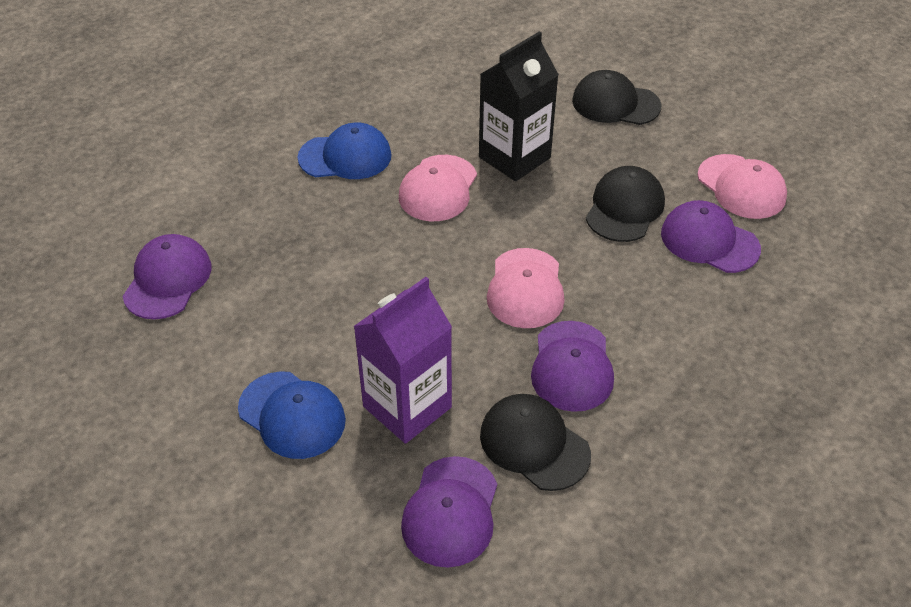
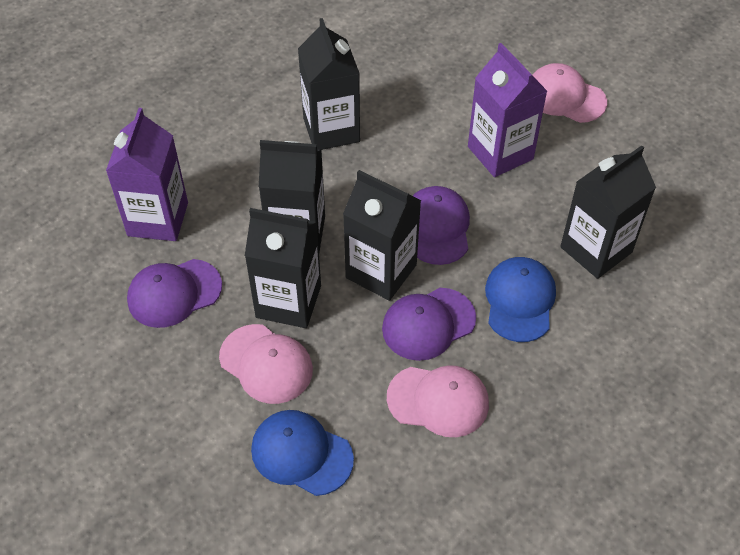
black cap: [480,394,591,491] [572,70,661,125] [586,166,665,242] = 3 -> none = 0
black carton: [479,31,559,182] = 1 -> [245,208,321,328] [259,140,325,252] [298,18,360,150] [343,170,421,301] [560,145,656,279] = 5
purple cap: [122,234,211,319] [401,456,497,568] [531,321,614,412] [661,200,761,273] = 4 -> [127,259,222,328] [382,288,476,361] [413,186,470,265] = 3
purple carton: [353,277,452,444] = 1 -> [106,108,188,241] [468,43,547,177] = 2

